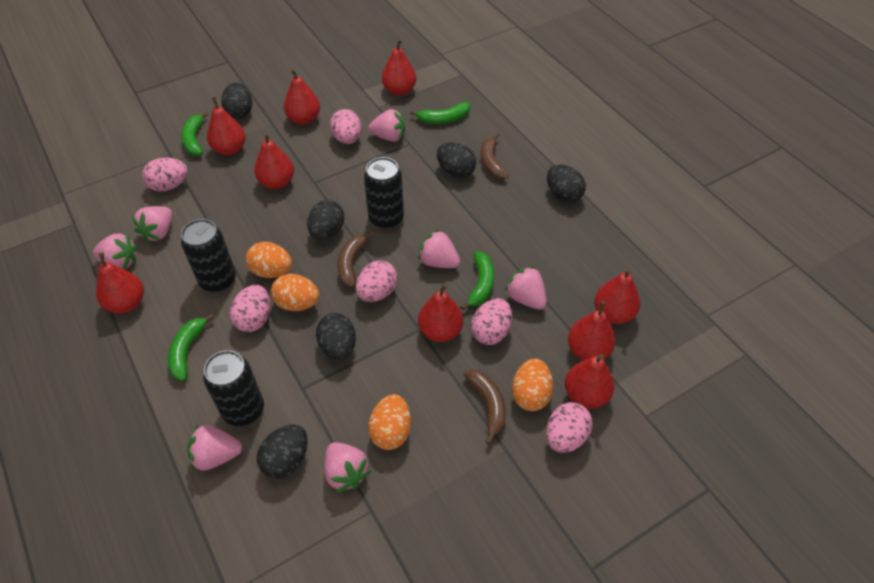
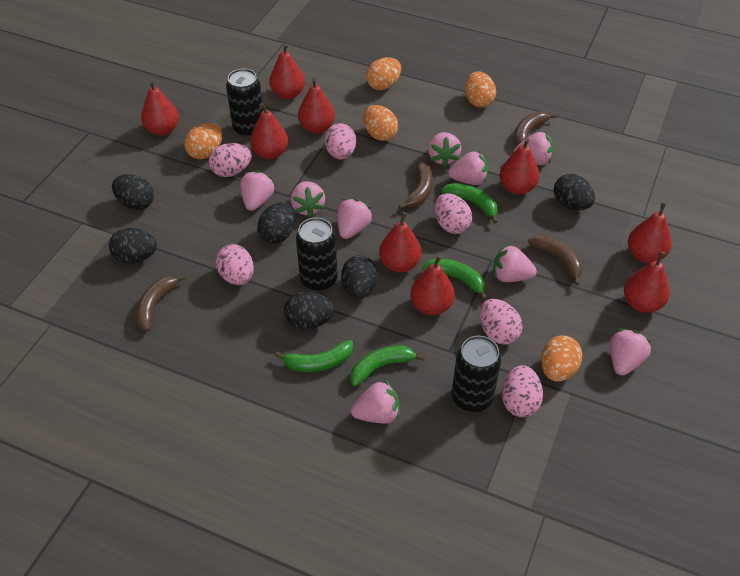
brown banana: [337,231,375,287] [464,369,506,445] [481,133,509,179] = 3 -> [136,275,186,331] [399,162,433,209] [514,112,557,146] [528,235,582,285] = 4
orange egg: [246,242,292,278] [271,274,320,311] [368,394,411,450] [512,358,554,411] = 4 -> [184,123,222,159] [363,105,398,141] [366,57,401,90] [465,72,496,107] [541,335,582,382] = 5
pink strawberry: [93,233,137,269] [132,206,172,242] [187,424,242,471] [324,442,371,492] [368,109,405,142] [418,229,460,268] [505,266,547,310] = 7 -> [240,170,275,211] [290,181,325,218] [338,198,373,239] [351,379,400,424] [428,132,461,167] [448,151,488,185] [493,244,537,282] [514,132,554,165] [610,329,652,376] = 9

